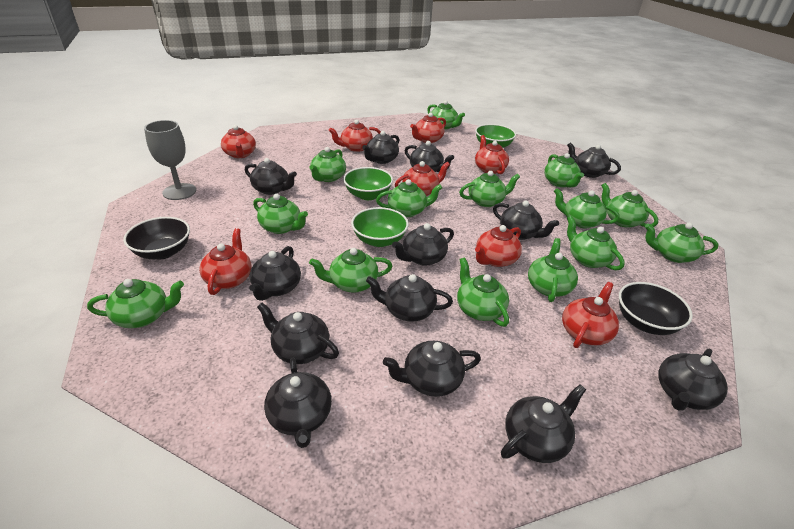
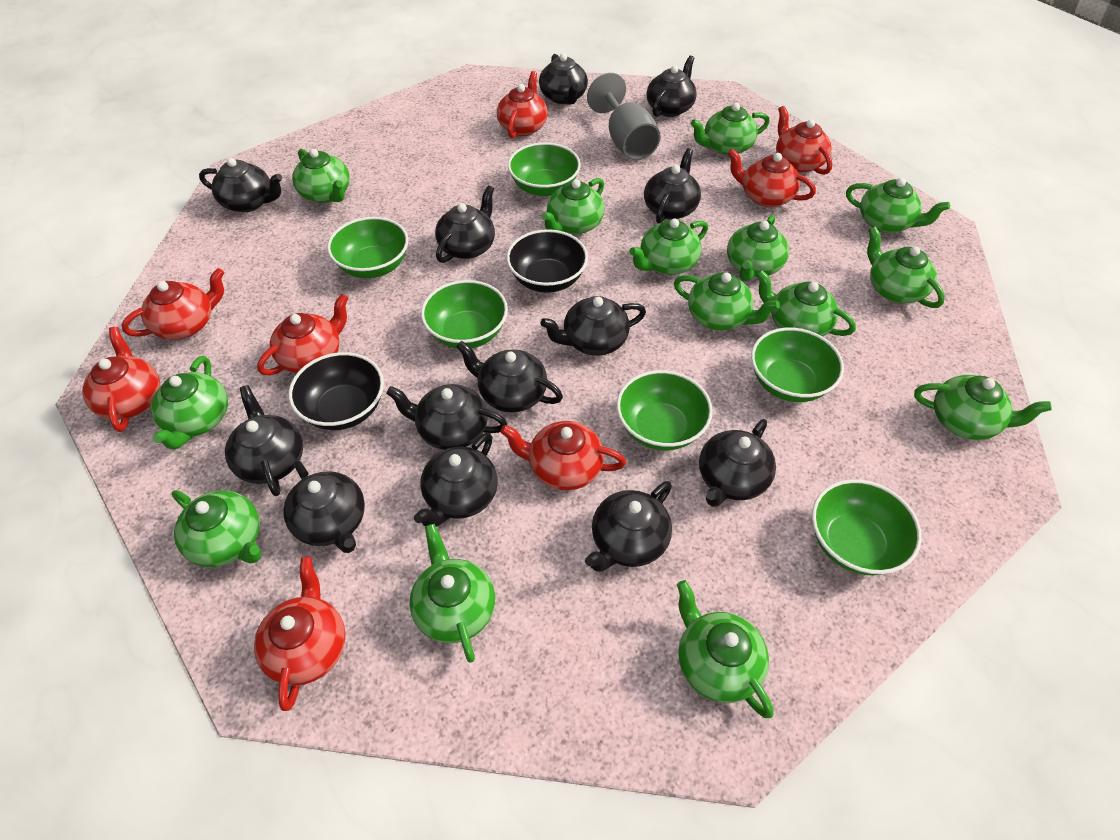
green bowl: [343,167,393,200] [351,207,409,247] [475,124,516,148] = 3 -> [327,217,408,278] [421,280,508,348] [508,142,581,196] [617,370,713,450] [751,328,844,402] [812,479,922,575] = 6

